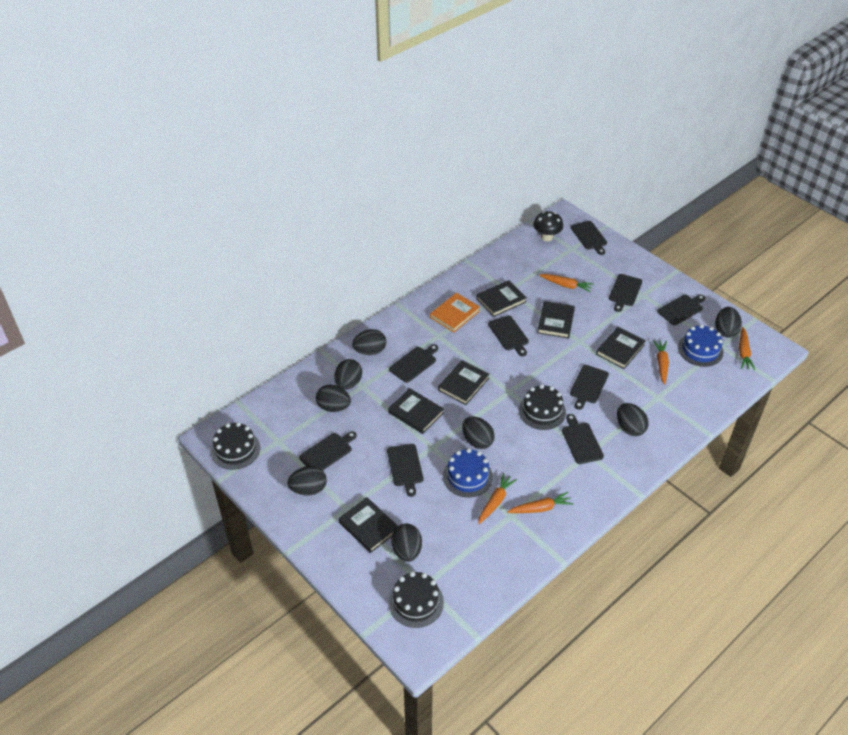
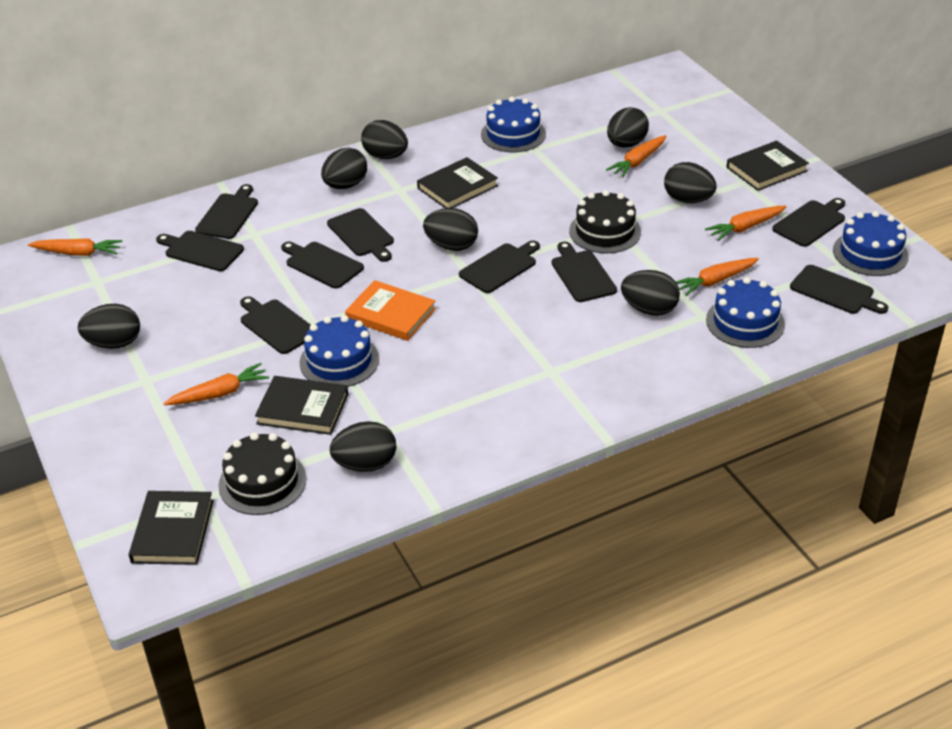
black book: [338,497,398,553] [388,388,444,434] [438,360,490,405] [476,280,527,317] [537,301,575,339] [596,327,646,369] = 6 -> [129,491,214,565] [255,376,348,435] [417,157,498,208] [727,141,809,191] = 4
black cake: [211,422,260,470] [388,571,444,628] [519,384,566,430] = 3 -> [218,432,306,515] [569,190,641,253] = 2
black mushroom: [533,211,563,241] = 1 -> none = 0
blue cake: [443,448,493,498] [678,324,723,367] = 2 -> [299,315,379,387] [481,97,546,152] [706,277,785,348] [833,211,909,276] = 4

